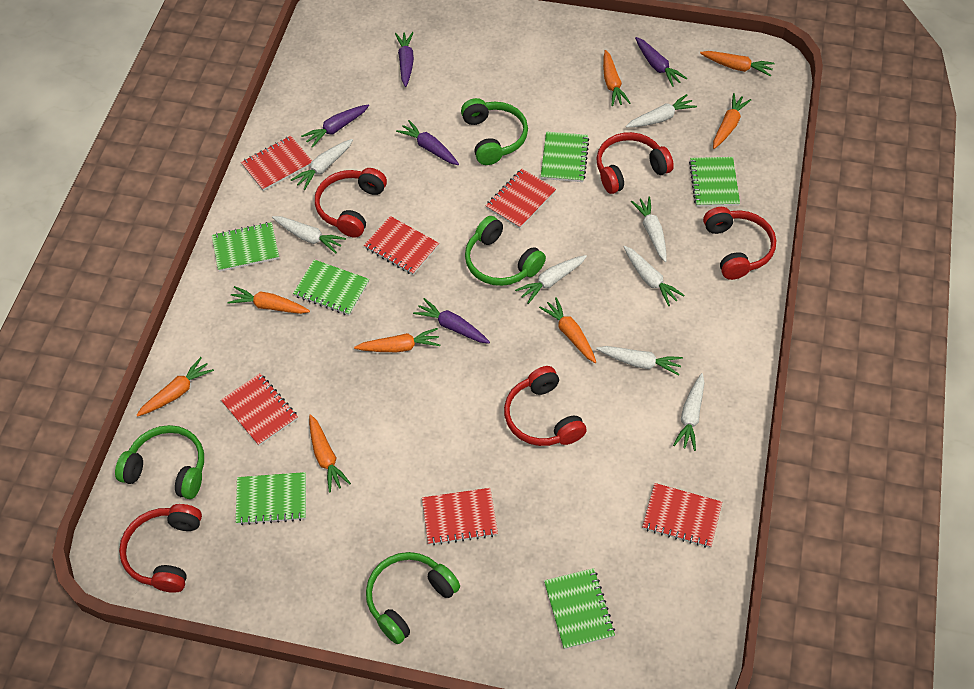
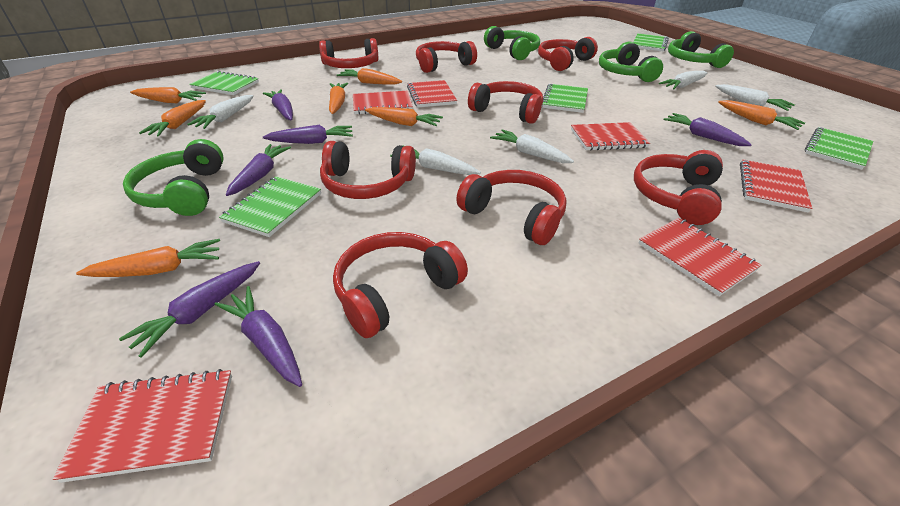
green notebook: [212,222,279,272] [236,472,306,525] [293,260,369,316] [541,131,589,182] [544,568,615,649] [689,157,740,207] = 6 -> [189,71,259,95] [219,176,321,237] [542,84,588,113] [633,33,669,51] [805,127,873,169] = 5
orange carrot: [136,357,214,417] [227,286,310,314] [309,414,351,493] [354,328,440,352] [539,297,596,363] [603,50,630,106] [700,51,775,77] [713,93,751,149] = 8 -> [76,239,220,277] [130,87,206,103] [139,100,206,136] [329,83,348,114] [337,68,402,85] [365,107,443,126] [718,100,805,130] = 7
purple carrot: [301,104,369,148] [395,32,414,87] [396,120,459,165] [413,298,490,344] [635,37,687,87] = 5 -> [119,261,260,358] [214,286,302,387] [226,144,291,196] [263,89,293,120] [263,125,353,144] [664,113,752,146] = 6
red headphones: [119,504,202,593] [315,168,387,238] [504,366,587,446] [596,132,674,194] [703,207,776,280] = 5 -> [319,38,379,68] [320,141,416,199] [333,232,468,338] [416,41,477,73] [456,170,567,245] [468,81,543,124] [538,37,598,71] [634,150,723,225] = 8
white carrot: [272,216,346,253] [291,139,353,190] [515,255,587,304] [596,346,683,376] [624,246,685,306] [626,94,697,128] [631,197,667,262] [673,373,705,451] = 8 -> [187,95,253,129] [390,145,481,175] [490,129,574,163] [659,71,708,89] [715,84,795,111] = 5

